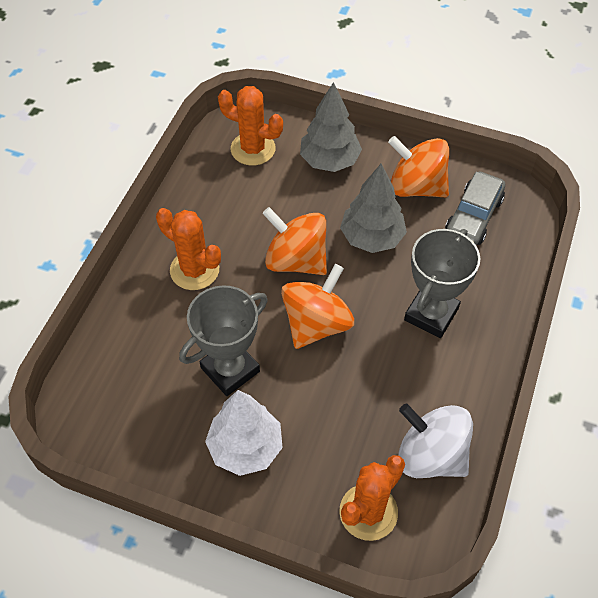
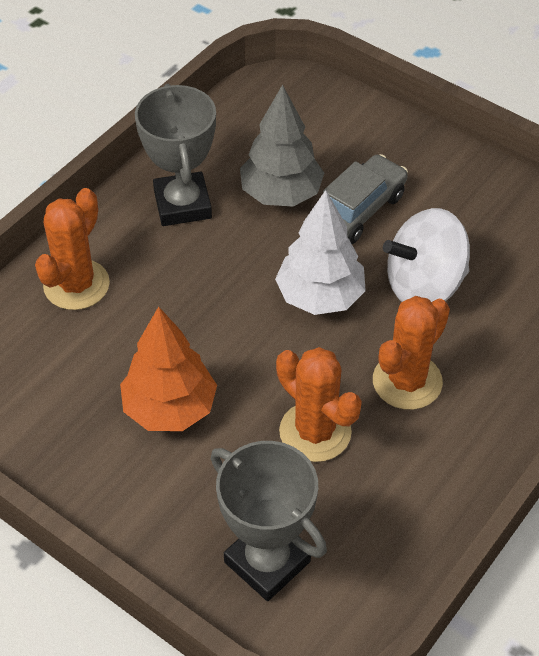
grey tree: [300,82,362,172] [340,164,407,253] = 2 -> [240,84,324,207] = 1
orange spinning top: [262,207,327,275] [281,264,354,349] [388,136,449,197] = 3 -> none = 0
orange tree: none = 0 -> [120,306,217,431] = 1

